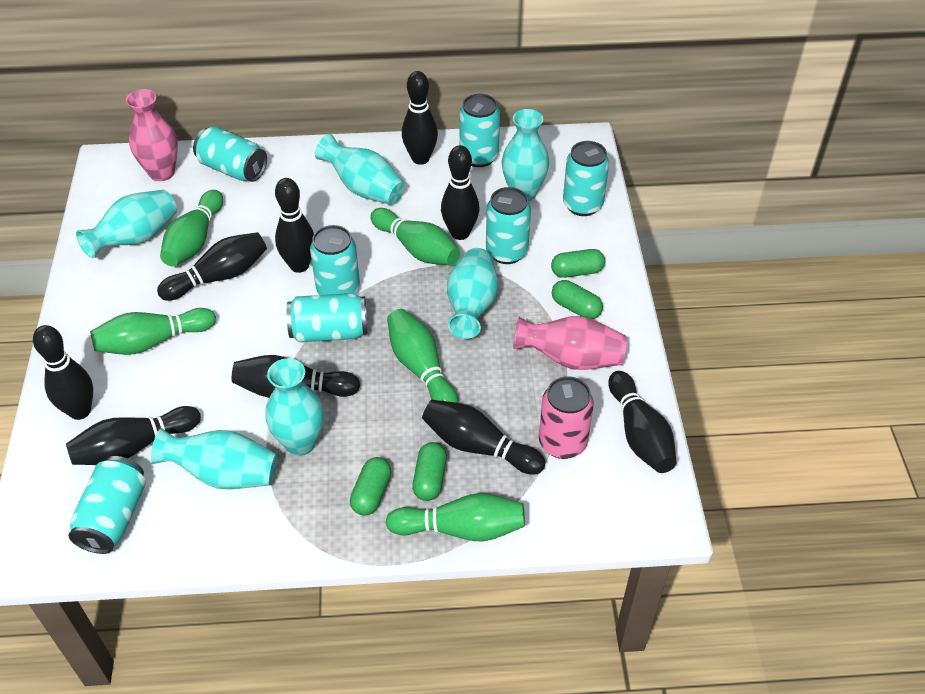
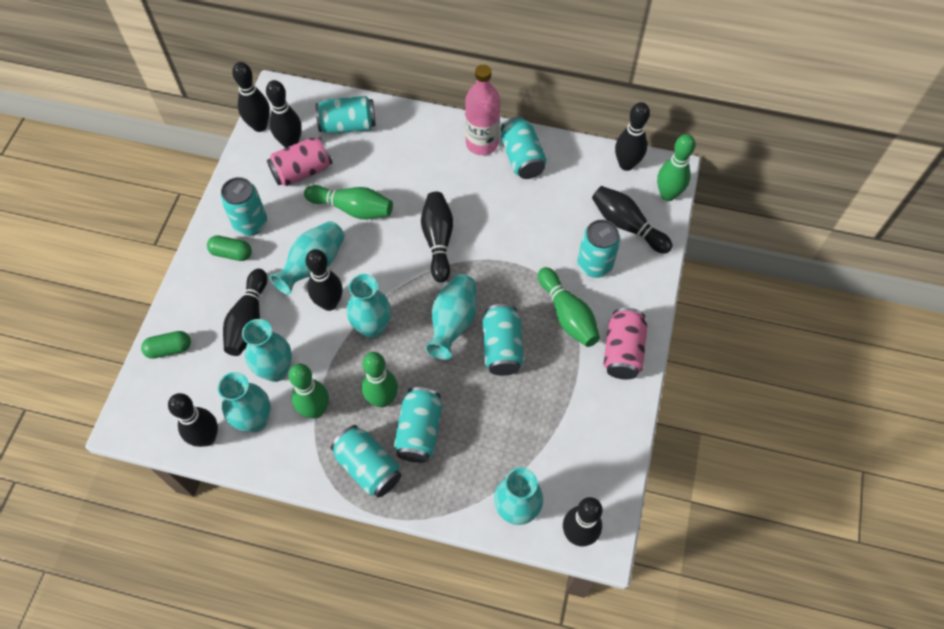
green capsule: [350,457,391,516] [412,442,447,501] [551,249,605,278] [552,280,603,319] = 4 -> [141,331,191,359] [207,235,252,261] = 2
pink bottle: none = 0 -> [465,65,500,155] = 1
pink can: [539,376,594,459] = 1 -> [267,137,332,186] [603,308,647,379] = 2
pink vase: [126,89,178,181] [513,316,627,370] = 2 -> none = 0

